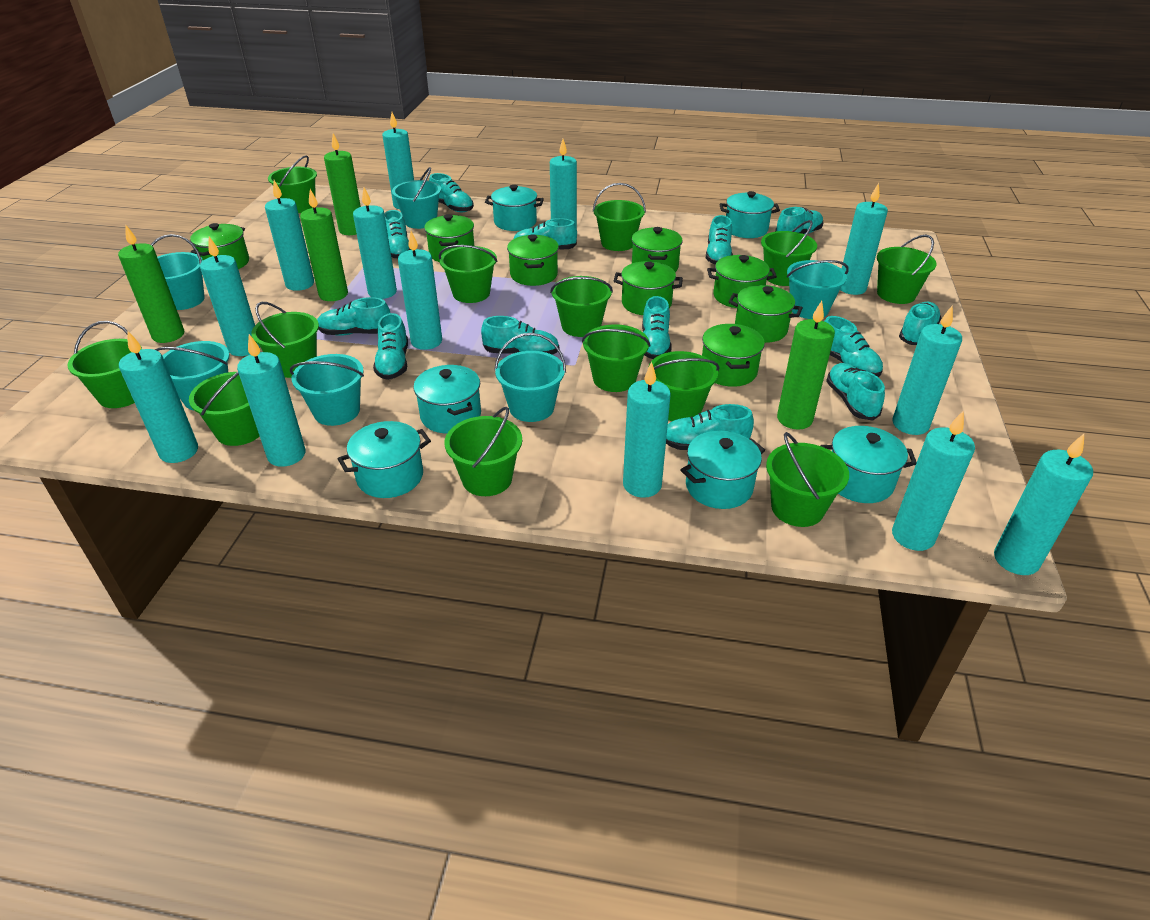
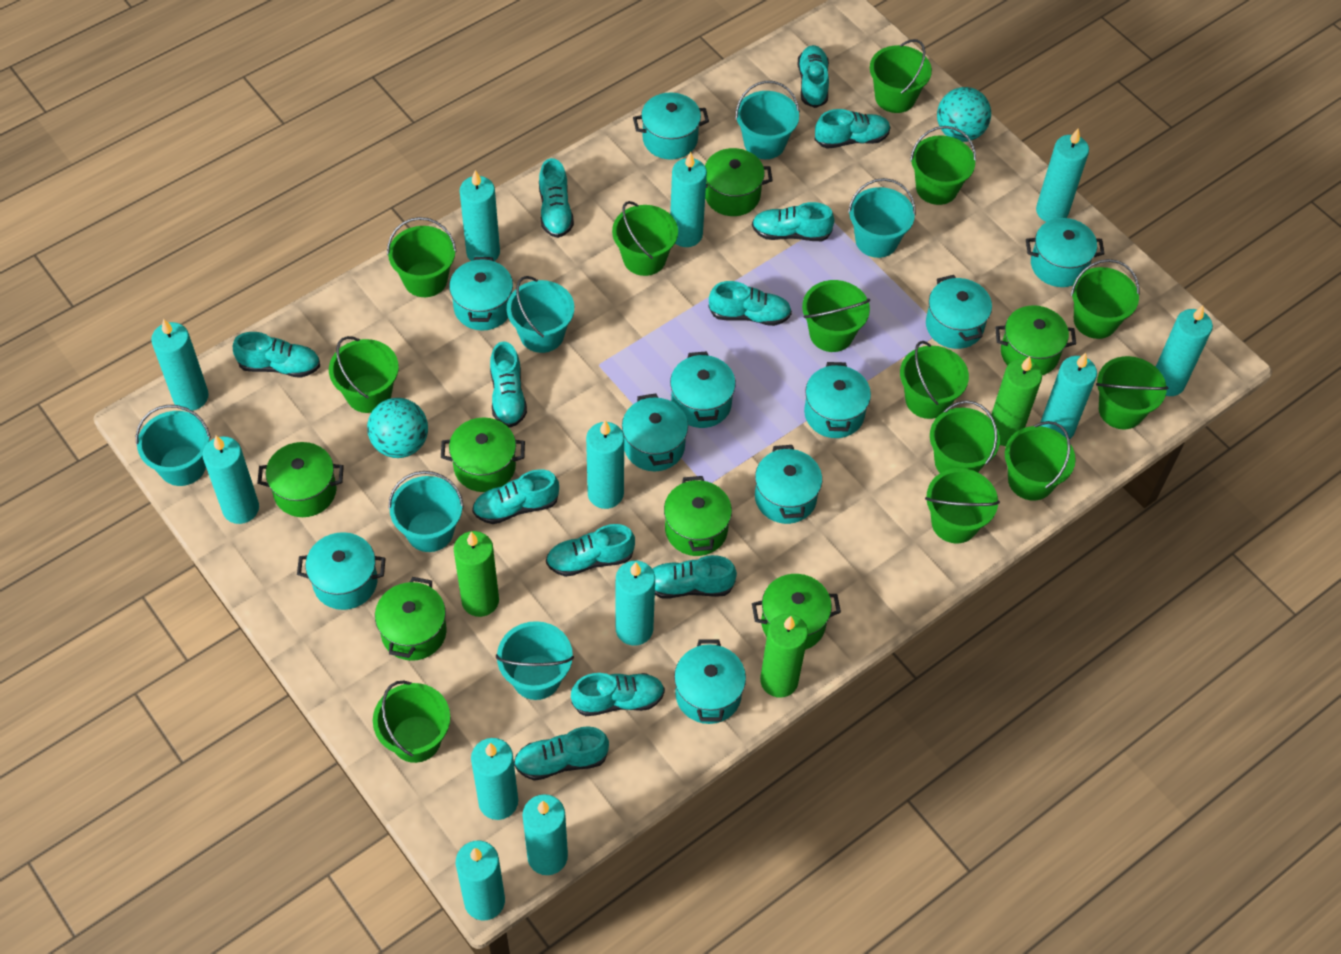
green candle: [118,224,184,343] [300,189,348,301] [324,133,361,235] [777,301,835,430] = 4 -> [454,531,499,617] [760,614,808,697] [991,356,1042,446] = 3
green pot: [190,223,249,269] [424,214,474,262] [507,234,559,286] [614,261,683,315] [632,227,683,272] [702,324,765,387] [707,255,777,308] [728,285,803,343] = 8 -> [257,442,344,517] [375,577,447,661] [441,418,525,492] [664,476,732,556] [705,148,773,216] [752,574,841,650] [995,305,1076,375] = 7
turquoise ball: none = 0 -> [367,398,428,458] [937,87,991,142] = 2
turquoise candle: [119,330,198,463] [200,237,260,356] [237,334,305,467] [265,180,314,291] [353,188,397,299] [382,112,414,209] [398,231,442,350] [550,139,577,228] [623,362,671,498] [840,183,888,295] [892,306,962,435] [892,411,975,551] [994,434,1093,575] = 13 -> [151,319,209,411] [203,436,259,524] [456,841,505,920] [460,170,500,261] [471,738,518,820] [522,794,568,875] [586,420,624,509] [616,561,655,646] [670,152,707,247] [1036,128,1089,222] [1041,353,1097,439] [1156,306,1213,396] = 12
turquoise pot: [338,421,431,498] [414,365,481,433] [485,185,544,231] [680,431,765,509] [719,191,780,238] [820,426,917,503] = 6 -> [297,532,386,610] [449,257,513,331] [622,393,688,471] [633,93,709,160] [670,351,736,428] [674,640,746,724] [755,445,822,524] [804,362,871,438] [926,275,992,349] [1026,218,1105,287] = 10
turquoise shoe: [317,297,390,336] [373,313,408,380] [384,210,411,259] [429,173,474,212] [481,316,559,355] [514,218,577,249] [642,296,672,359] [666,404,754,450] [706,215,733,265] [775,207,823,234] [824,316,883,377] [826,363,885,420] [899,302,941,345] = 13 -> [233,332,320,378] [472,469,559,524] [490,342,527,428] [514,726,609,781] [539,158,574,238] [546,524,635,577] [571,673,665,716] [652,555,737,599] [709,281,792,326] [752,202,834,241] [798,45,829,108] [814,109,891,149] = 12

